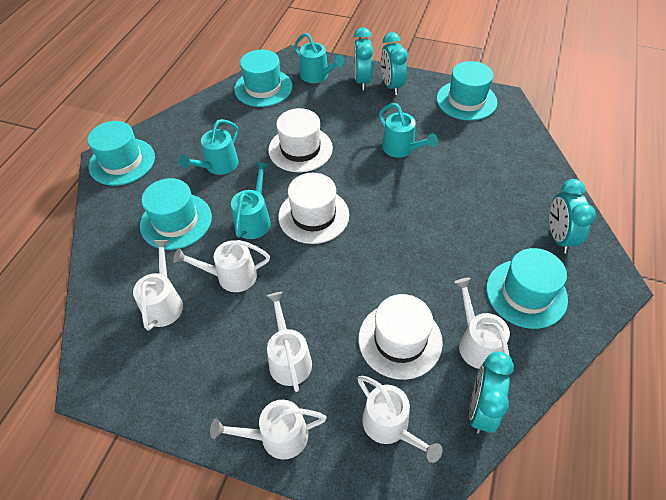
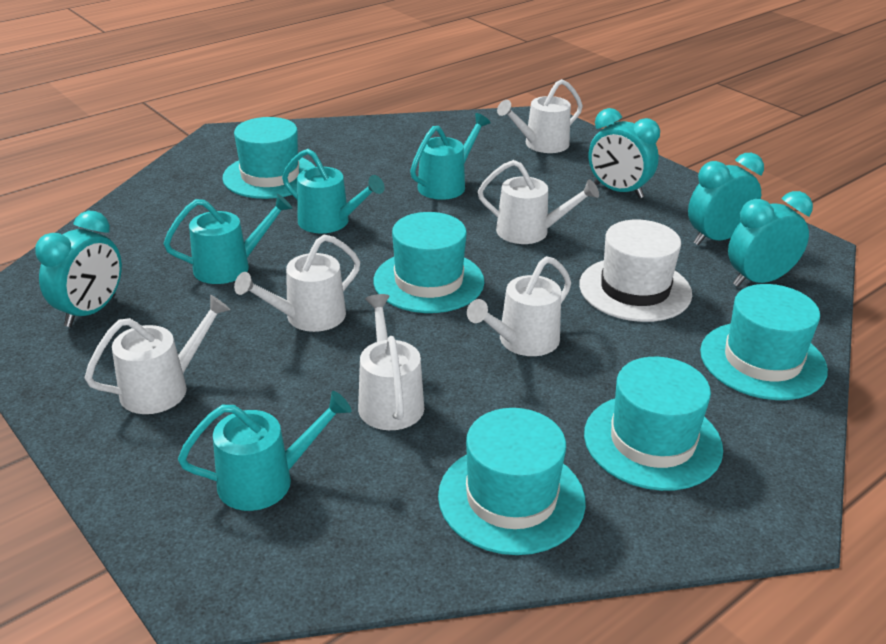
white hat: [268,108,333,172] [278,173,349,244] [358,294,443,380] = 3 -> [579,220,692,322] = 1

